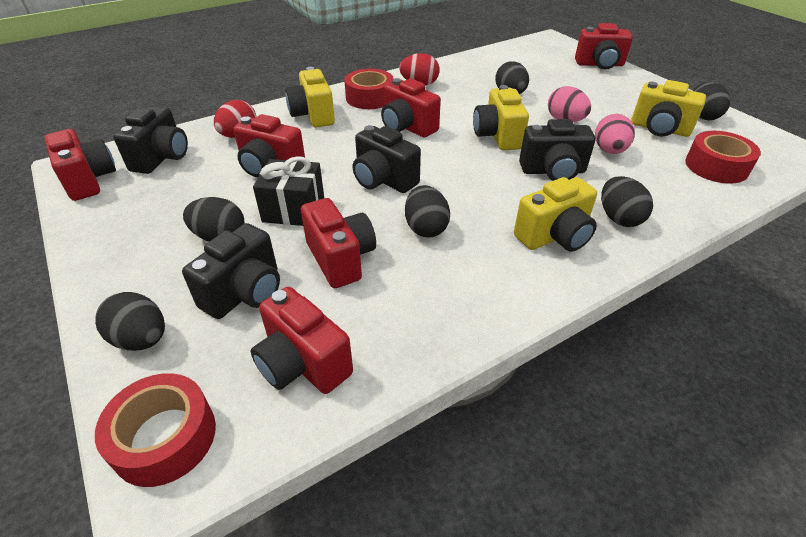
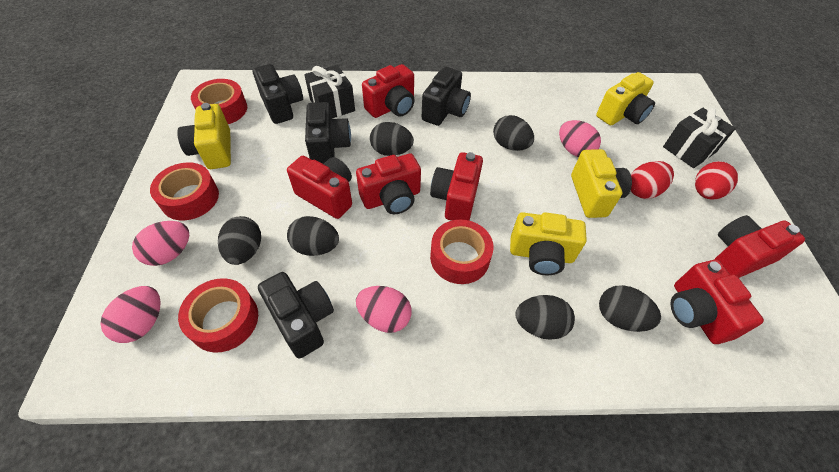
black gift: [253,156,324,226] = 1 -> [304,65,355,118] [663,107,736,168] = 2
pink egg: [548,86,591,122] [595,114,635,154] = 2 -> [100,286,161,343] [132,221,189,266] [356,286,412,333] [559,120,601,157] = 4
red tape: [95,373,216,487] [344,69,394,109] [685,131,761,184] = 3 -> [150,162,219,220] [178,278,258,353] [191,79,247,124] [430,220,494,284] = 4

